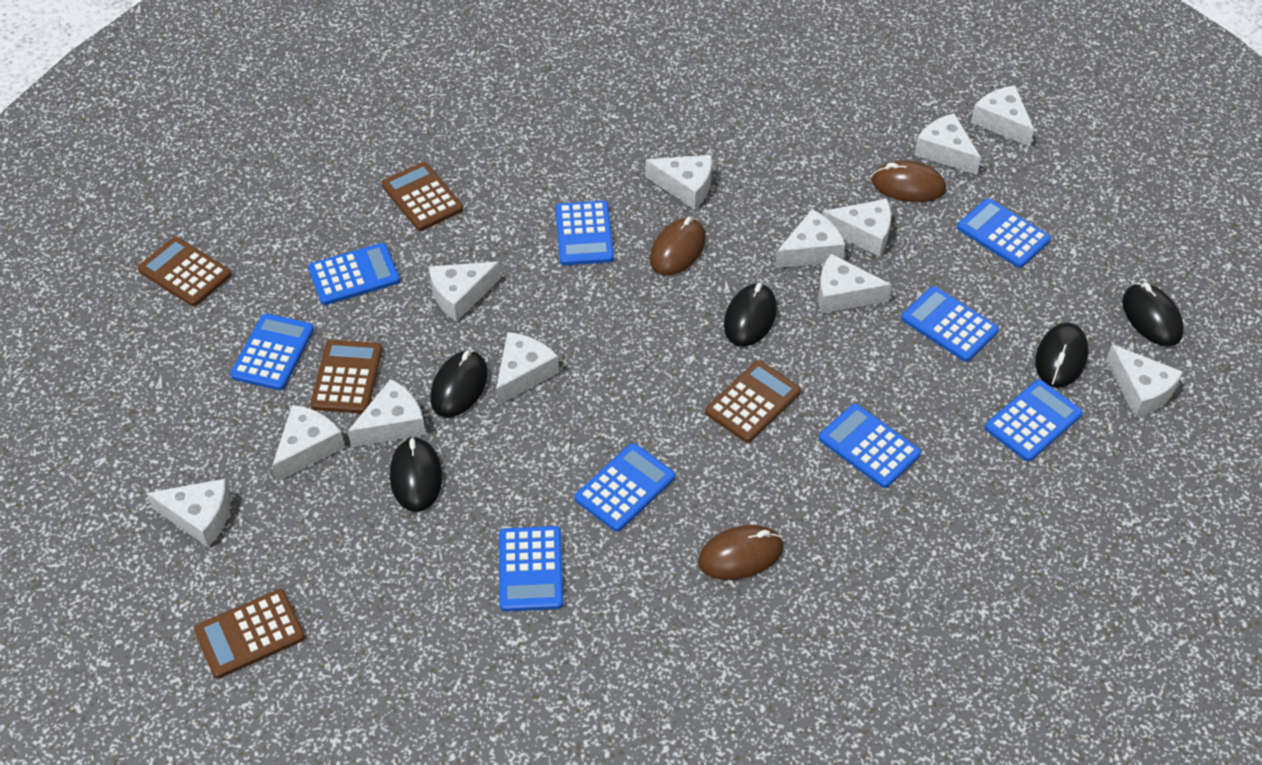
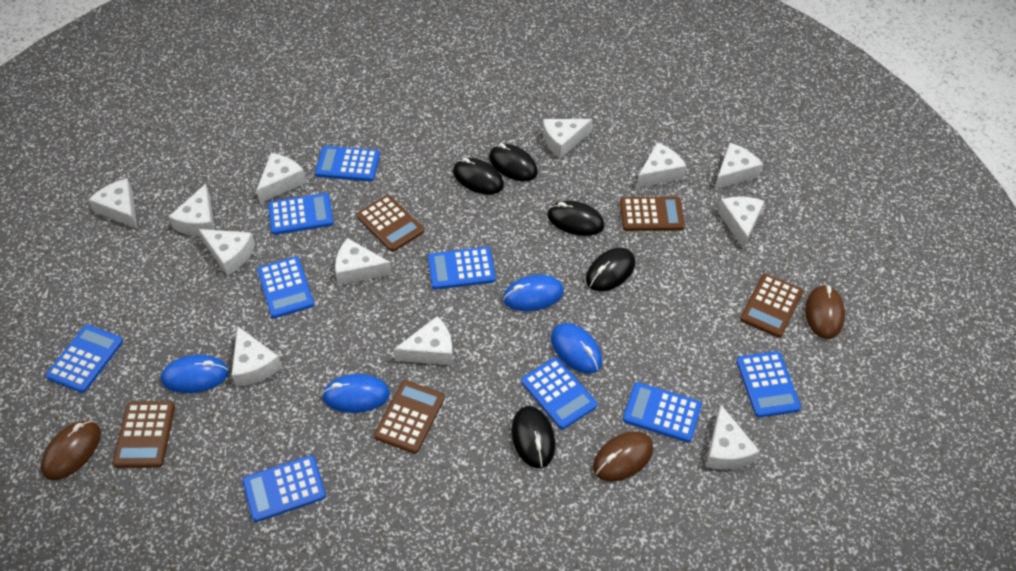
blue mouse: none = 0 -> [161,355,229,393] [322,374,390,413] [503,275,564,311] [551,323,602,374] = 4

